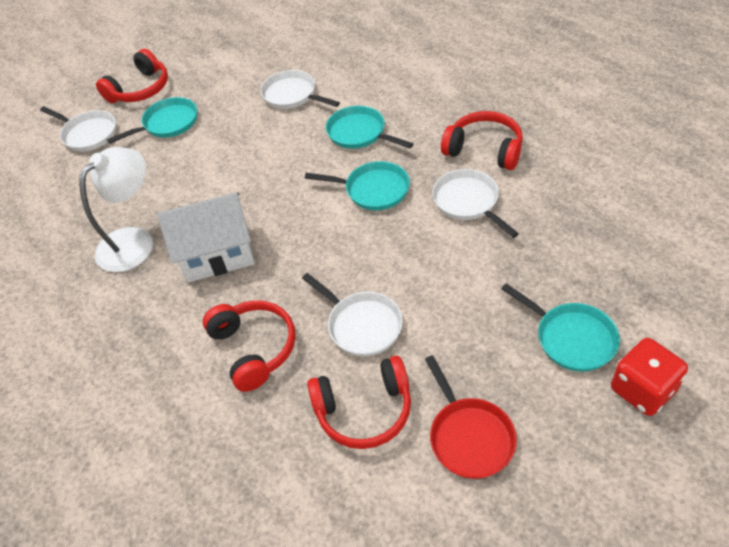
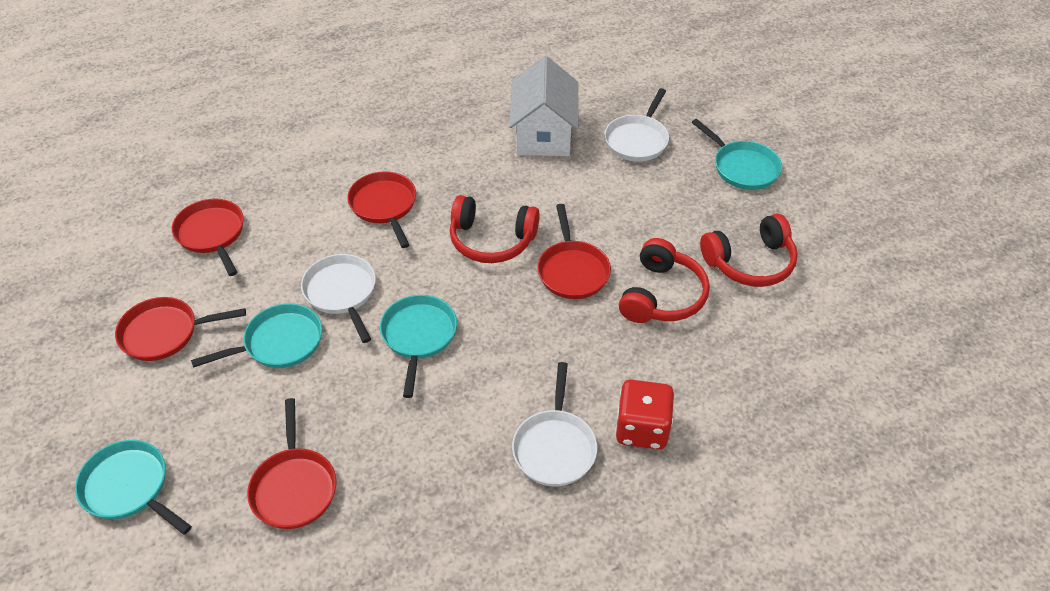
red headphones: [96,49,168,103] [203,300,295,392] [307,356,411,449] [441,111,523,170] = 4 -> [450,195,540,263] [619,238,710,323] [700,214,798,287] = 3
red pan: [425,355,517,479] = 1 -> [115,297,246,361] [172,198,244,276] [247,398,336,529] [347,171,416,248] [537,204,611,299] = 5
white lamp: [79,147,153,272] = 1 -> none = 0
white pan: [40,106,116,151] [260,70,340,109] [302,273,403,356] [432,169,519,238] = 4 -> [301,254,376,343] [512,362,597,486] [605,88,669,162] = 3

